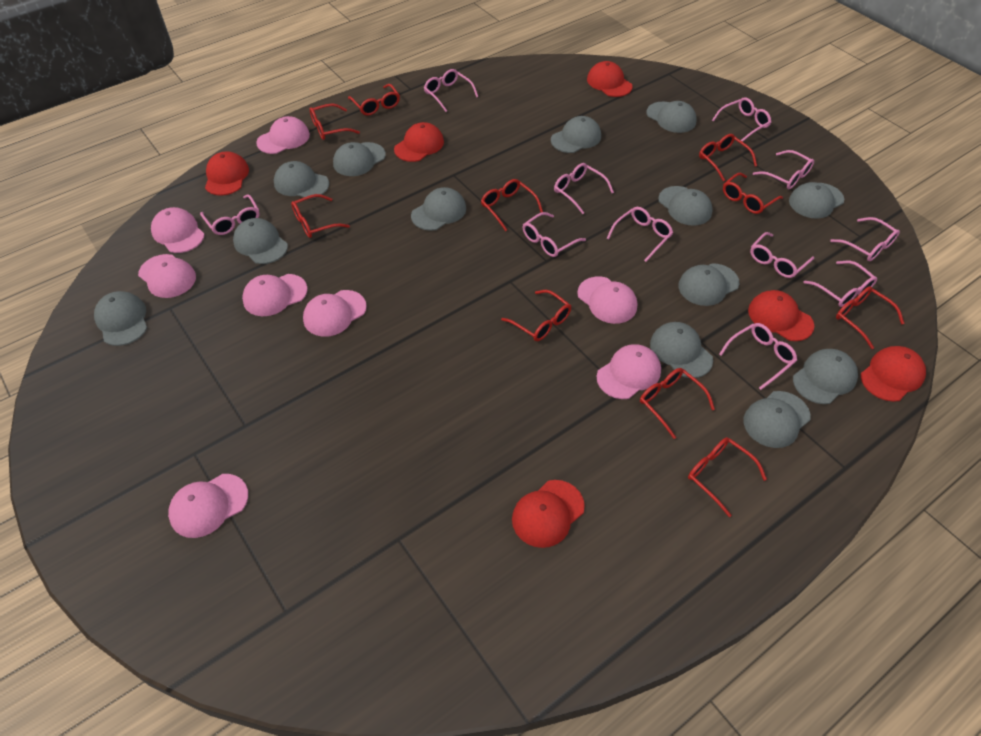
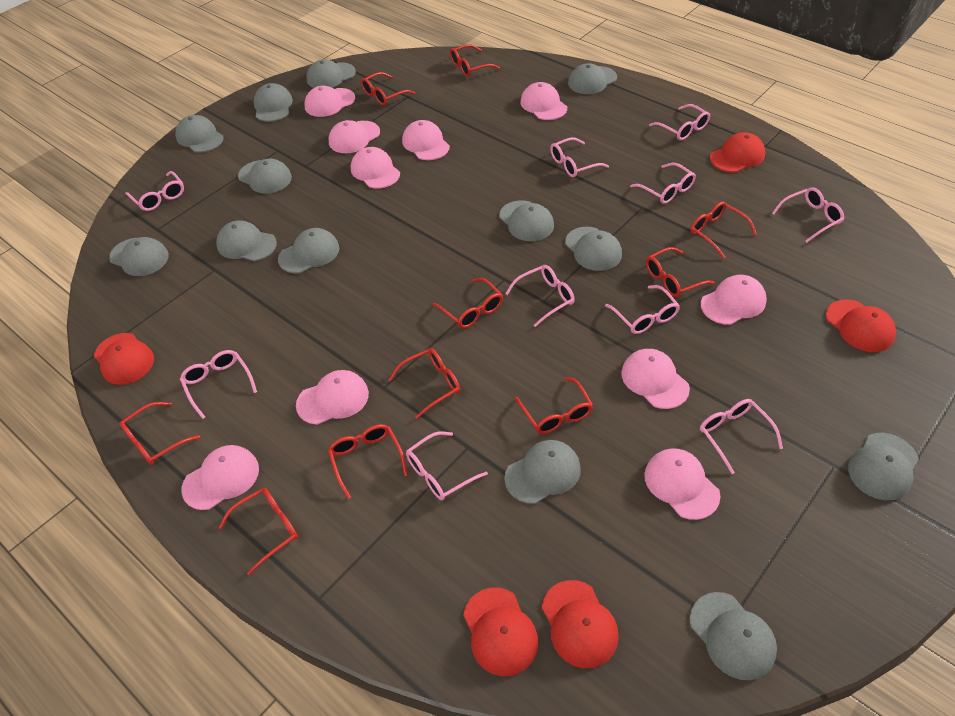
pink cap: [138,254,196,298] [151,207,205,253] [168,474,248,538] [242,274,308,316] [256,116,310,154] [303,290,367,337] [578,277,637,324] [597,344,661,399] = 8 -> [181,445,259,510] [296,370,369,425] [304,86,355,117] [329,120,380,153] [351,147,400,188] [402,120,450,160] [520,82,567,120] [621,349,690,409] [644,448,720,520] [701,275,767,325] = 10
pink glasses: [200,194,260,235] [424,69,478,112] [523,212,586,257] [554,163,614,214] [606,207,673,262] [712,97,771,142] [719,323,797,390] [750,232,814,278] [753,150,814,189] [803,261,877,307] [830,217,900,261] = 11 -> [126,171,184,211] [180,350,257,419] [406,431,488,500] [505,265,575,327] [550,137,609,177] [605,285,680,334] [630,163,696,204] [649,104,710,140] [700,399,783,474] [772,187,844,242] = 10
red cap: [205,151,249,196] [394,122,444,162] [512,480,585,548] [587,61,633,97] [748,290,814,341] [861,346,926,402] = 6 -> [94,333,154,385] [463,588,538,676] [542,580,619,668] [710,133,765,172] [826,299,896,352] = 5

